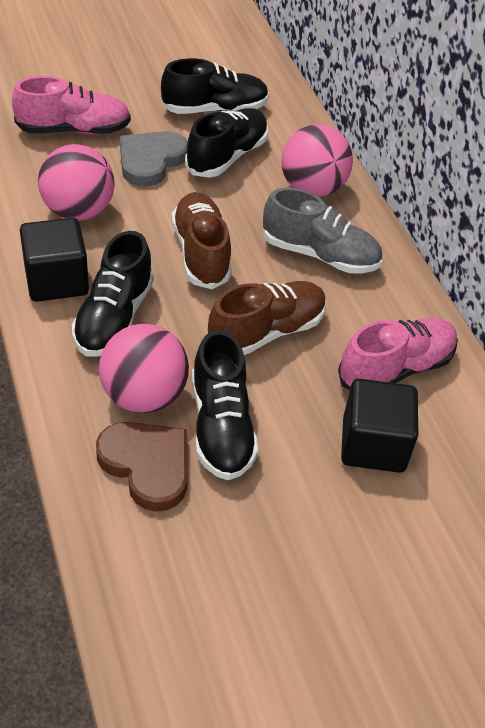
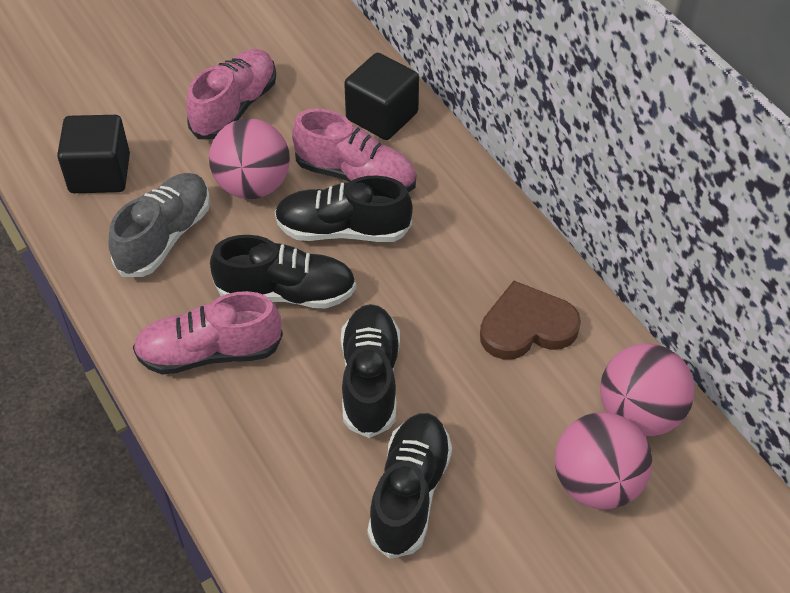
brown shoe: [171,192,232,289] [207,281,327,355] = 2 -> none = 0
grey heart: [120,131,188,187] = 1 -> none = 0
pink shoe: [12,76,131,135] [338,318,458,390] = 2 -> [133,291,283,375] [187,49,276,139] [292,109,416,193] = 3

